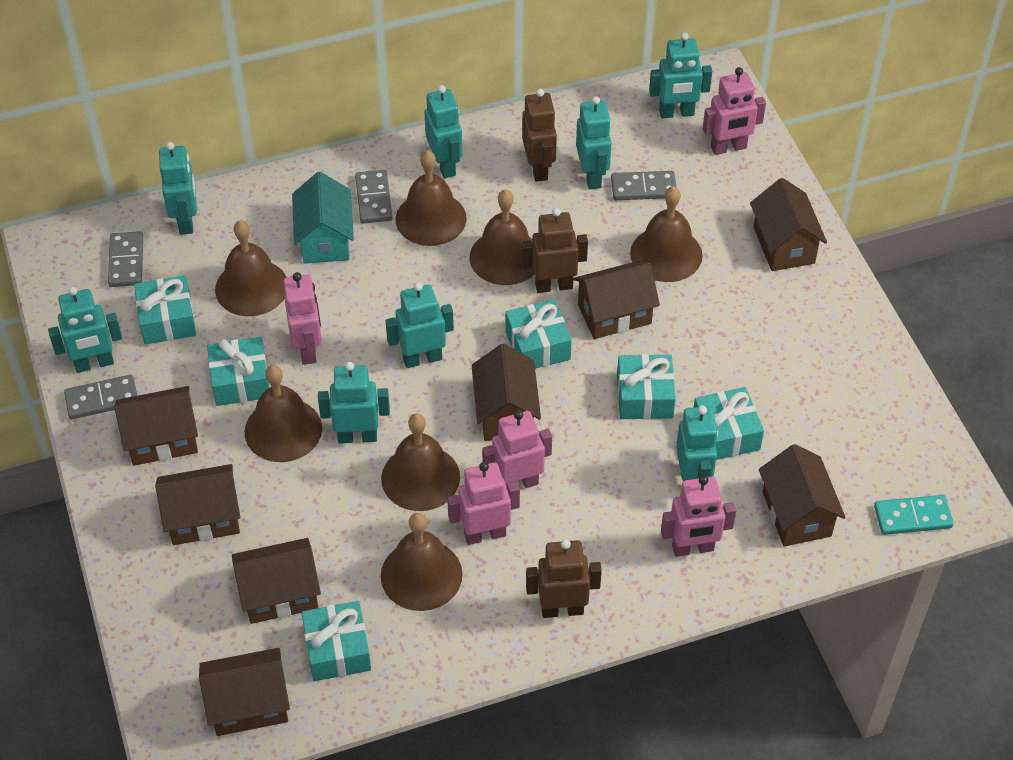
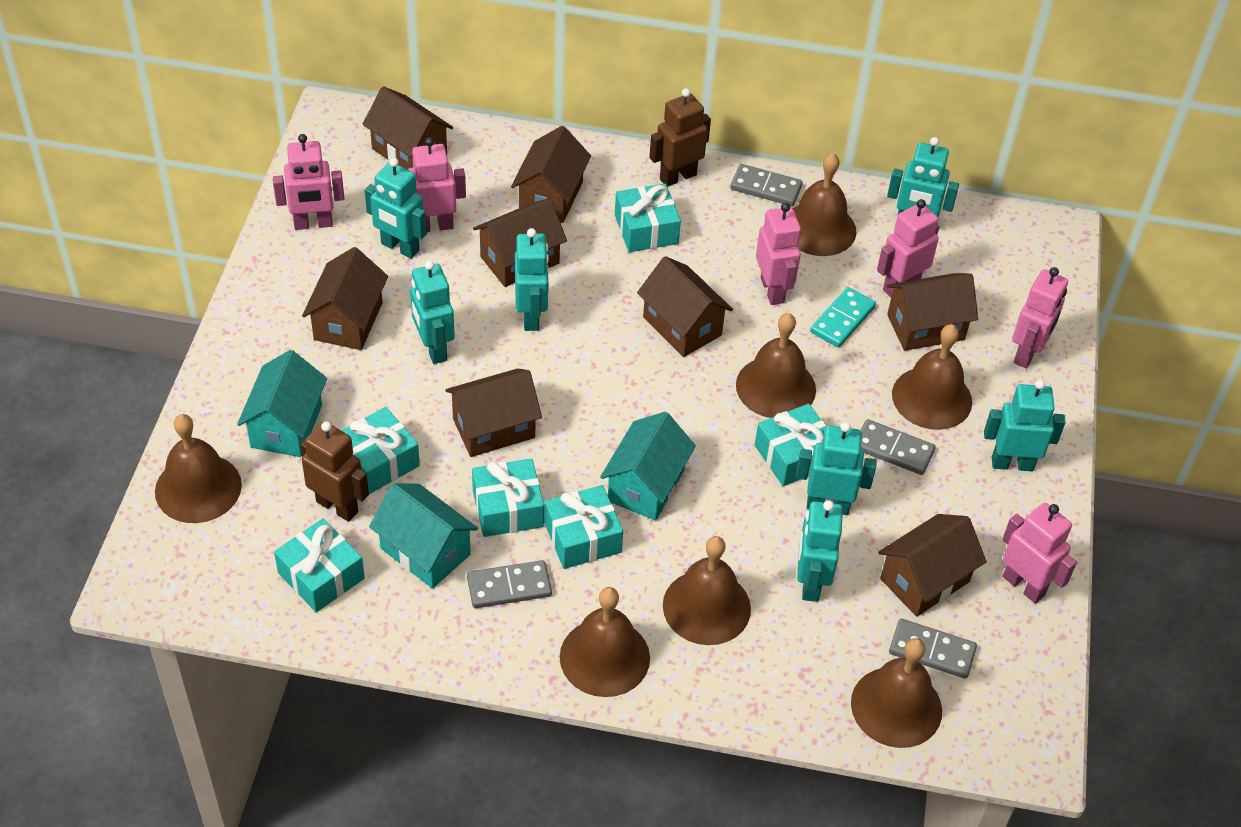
brown robot: [522,89,557,182] [522,208,588,293] [526,539,602,618] = 3 -> [300,421,369,522] [649,88,711,187] = 2
pink robot: [283,272,322,365] [447,462,520,545] [482,410,552,488] [661,475,736,557] [703,67,766,155] = 5 -> [273,134,344,230] [408,137,466,232] [756,203,801,305] [877,199,939,297] [1002,503,1077,604] [1012,267,1068,369] = 6
turquoise house: [292,172,354,264] = 1 -> [237,350,327,457] [369,483,478,588] [600,412,696,521] = 3
turquoise robot: [48,287,122,373] [159,142,197,235] [318,362,390,444] [386,282,454,368] [424,85,463,178] [576,96,612,189] [649,32,712,118] [676,405,718,481] = 8 -> [365,158,427,259] [410,260,455,364] [515,228,549,331] [796,422,877,515] [797,501,843,602] [887,137,959,217] [984,380,1066,471] = 7

